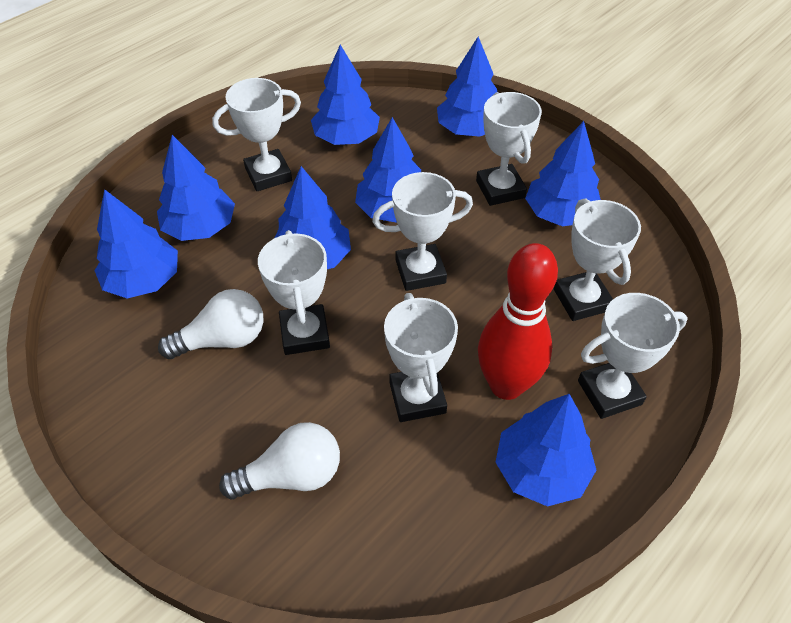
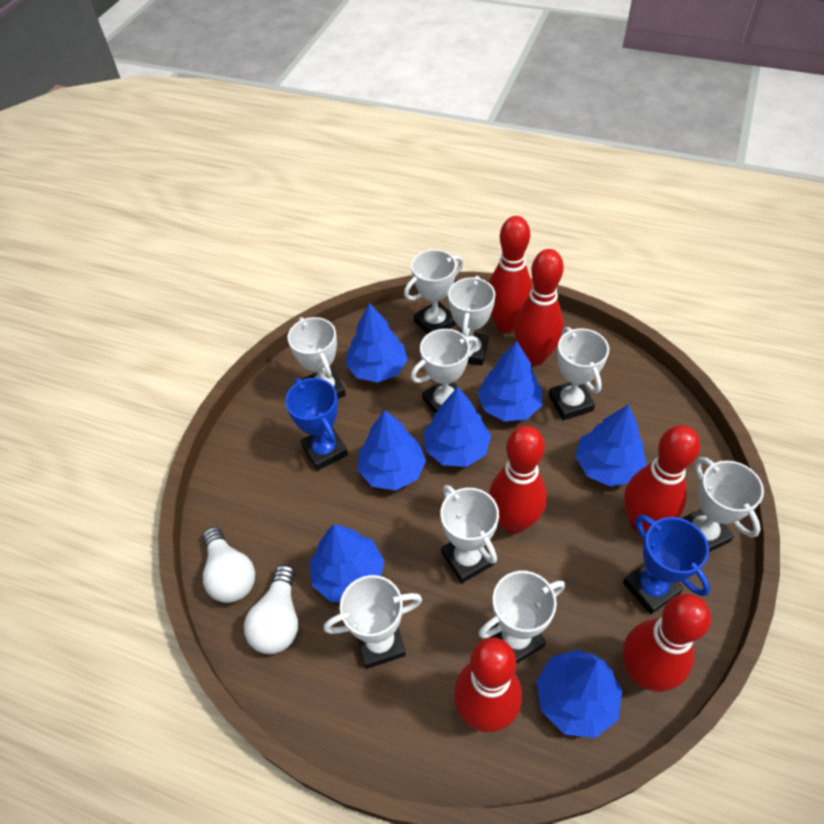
blue tree: [94,189,178,298] [157,135,235,241] [275,166,351,269] [311,45,380,145] [355,117,421,223] [437,37,497,137] [495,394,596,507] [525,121,601,226] = 8 -> [310,524,384,602] [346,303,408,383] [358,410,426,491] [424,387,491,467] [477,341,542,422] [536,650,622,738] [576,404,647,487] = 7
blue trophy: none = 0 -> [285,378,348,471] [623,515,710,615] = 2
red bowling pin: [478,243,558,400] = 1 -> [454,637,522,732] [489,216,532,333] [489,425,547,534] [514,249,564,366] [623,594,711,692] [624,425,700,533] = 6
white trophy: [212,78,301,191] [258,230,330,355] [372,172,473,291] [384,293,458,422] [476,92,542,206] [554,198,641,321] [578,293,688,419] = 7 -> [288,317,346,399] [324,575,422,669] [404,249,464,334] [410,329,478,414] [440,485,499,583] [448,276,495,366] [478,571,565,664] [549,327,609,420] [682,457,764,552] = 9

